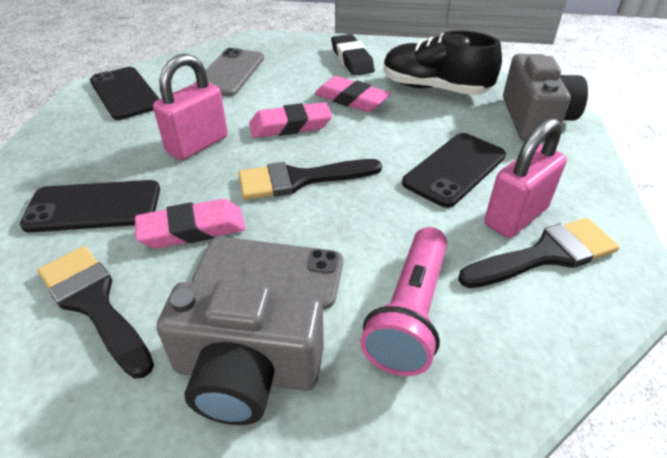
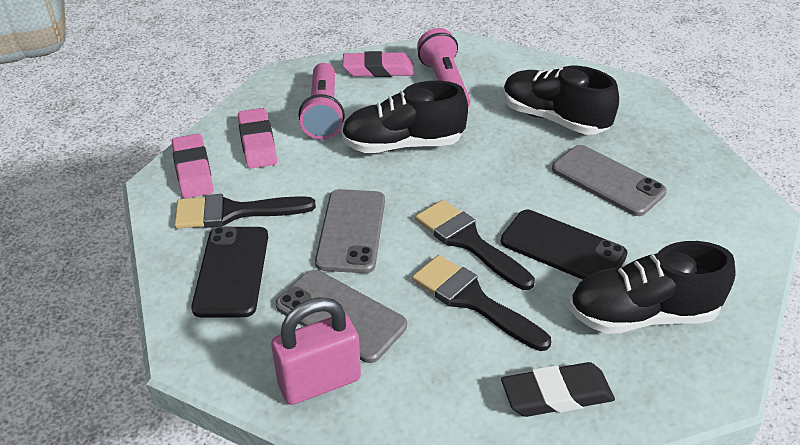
black phone: [20,180,160,233] [90,67,159,120] [402,133,506,208] = 3 -> [191,227,268,317] [501,210,628,280] = 2
black shoe: [383,30,502,95] = 1 -> [341,81,468,153] [503,66,619,135] [569,241,736,334] = 3
grey camera: [156,280,324,425] [503,54,588,142] = 2 -> none = 0
grey phone: [192,237,343,310] [194,48,264,96] = 2 -> [276,270,407,363] [315,189,385,273] [552,145,667,216] = 3
pink flashlight: [360,227,447,376] = 1 -> [299,63,345,140] [417,28,470,108] = 2
pink padlock: [153,53,228,160] [484,118,567,238] = 2 -> [271,297,361,405] = 1

